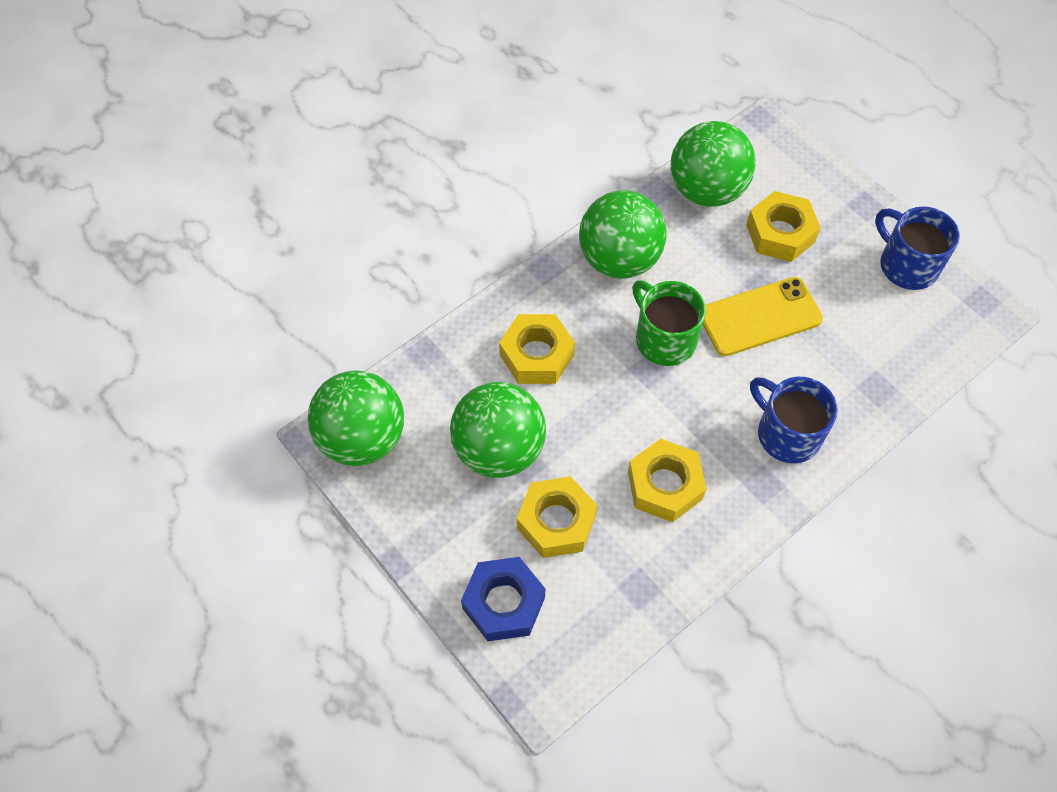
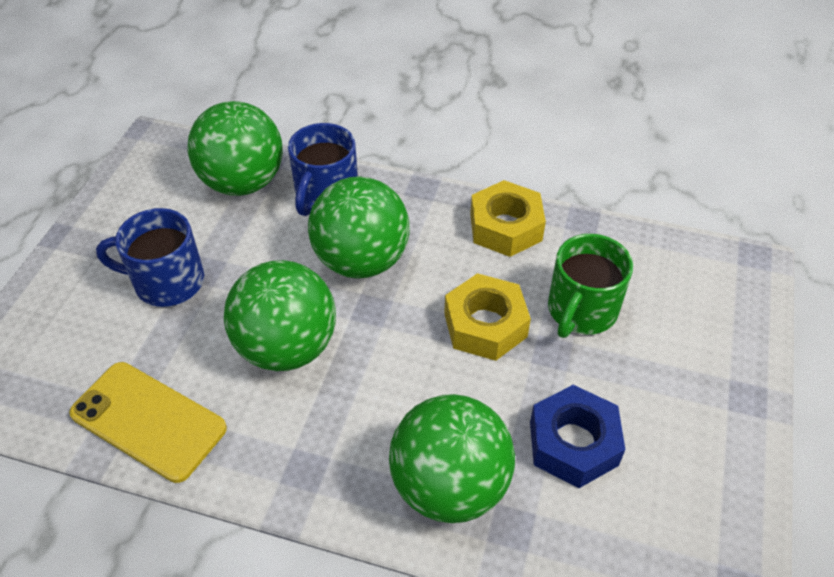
yellow nut: [499,314,575,384] [517,476,597,558] [628,439,706,522] [746,191,821,262] = 4 -> [444,273,531,361] [470,180,546,257] = 2

